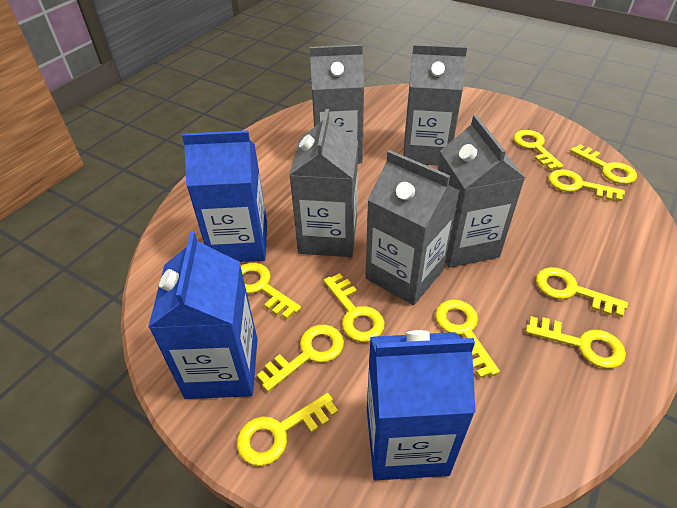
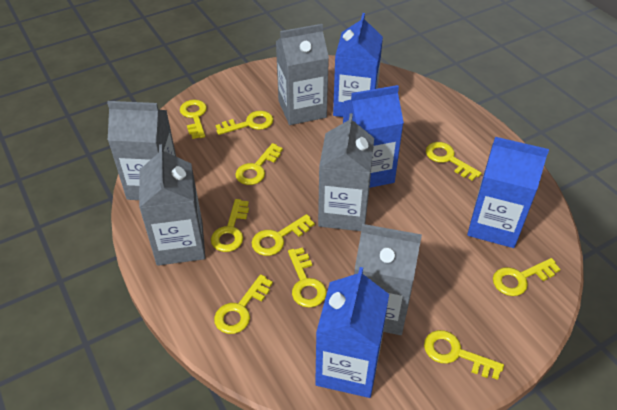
blue carton: [148,232,258,399] [182,131,267,262] [367,330,476,480] = 3 -> [315,267,389,398] [333,13,383,117] [343,85,404,188] [467,137,549,248] = 4

